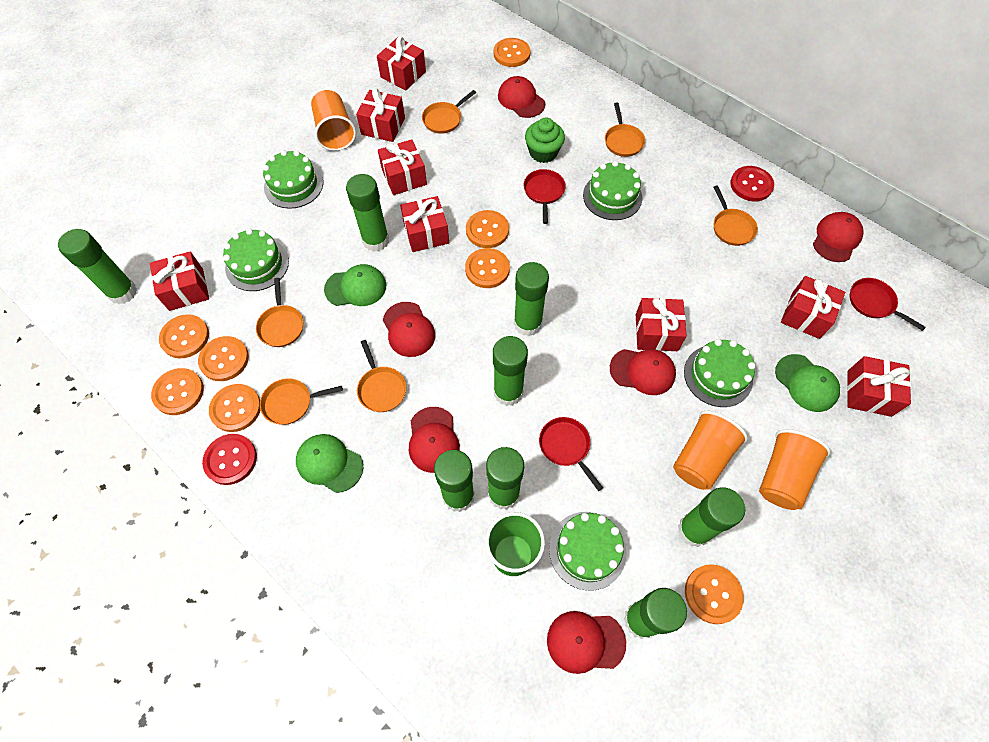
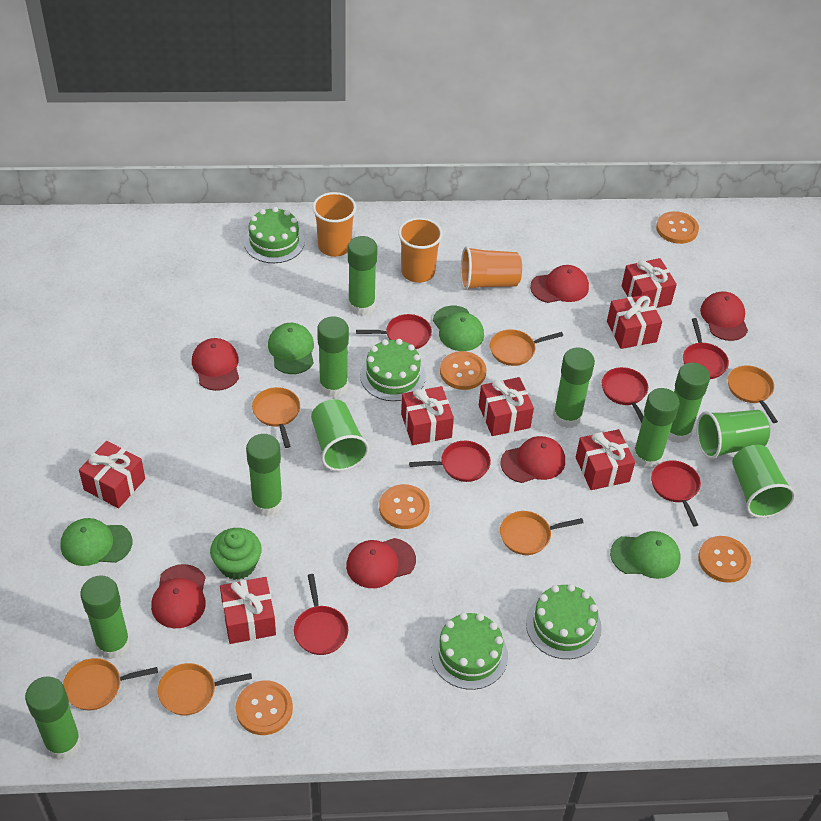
green cake: [223,228,289,291] [263,150,323,209] [549,512,626,591] [583,161,642,220] [684,339,756,407] = 5 -> [244,207,305,263] [360,339,426,401] [431,613,508,690] [526,584,602,659] = 4
green cap: [296,434,363,493] [324,264,386,306] [775,354,840,412] = 3 -> [61,518,132,566] [268,323,314,374] [433,306,484,351] [610,531,680,579] = 4
green cup: [485,512,545,576] = 1 -> [311,399,369,471] [696,410,770,459] [732,445,795,518] = 3
orange button: [151,368,204,415] [159,314,209,358] [198,336,249,381] [209,384,260,432] [465,248,510,288] [466,210,509,248] [494,38,531,67] [685,564,744,624] = 8 -> [236,680,293,735] [379,484,430,529] [440,351,486,390] [656,211,699,244] [698,536,751,583] = 5
red button: [202,434,257,485] [730,166,774,201] = 2 -> none = 0
red gift: [150,251,209,311] [356,88,405,142] [377,37,426,91] [378,139,427,195] [400,196,449,252] [636,298,687,351] [781,276,845,339] [847,356,911,417] = 8 -> [79,441,145,508] [220,577,276,644] [401,386,454,445] [479,377,534,436] [576,429,635,490] [607,294,662,349] [621,258,677,308] = 7
red pan: [524,169,566,224] [539,417,603,491] [849,278,926,331] = 3 -> [294,574,348,655] [356,314,432,349] [409,441,491,482] [602,367,648,423] [651,460,701,527] [683,318,729,379] = 6

